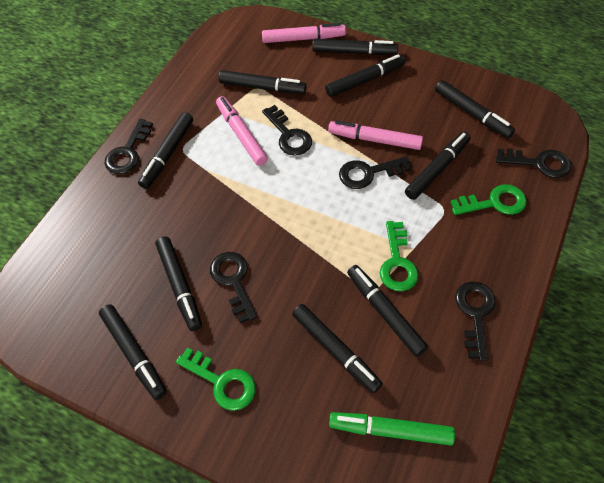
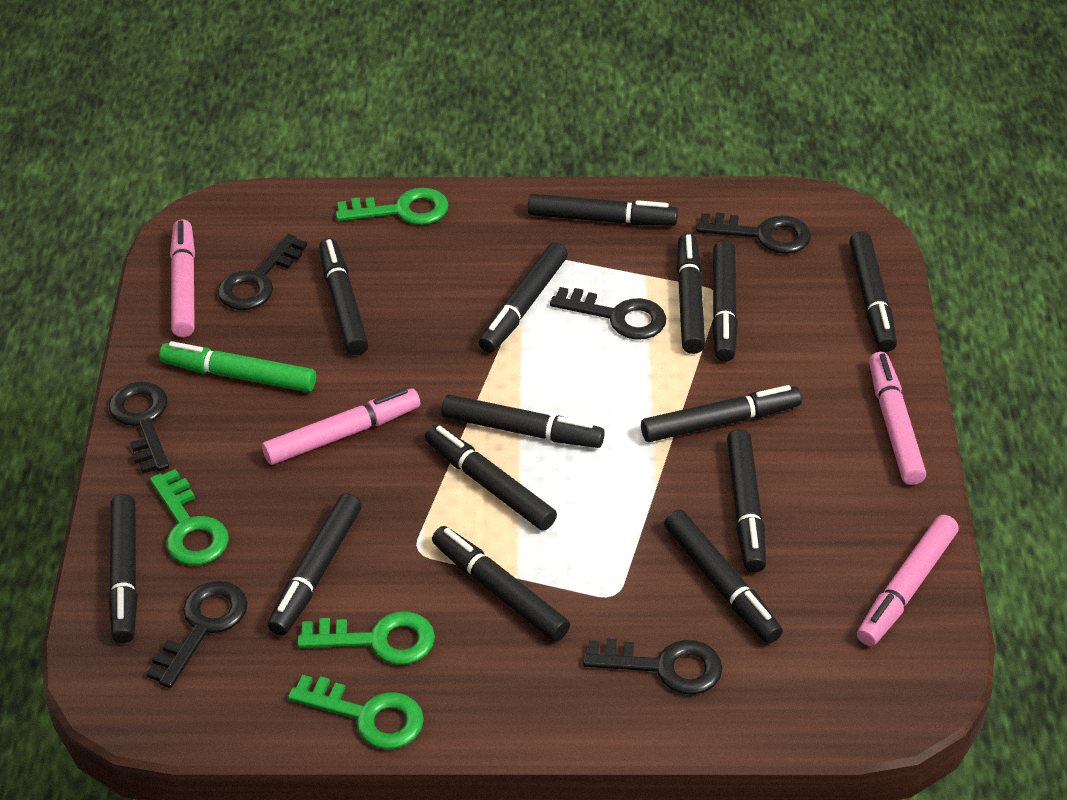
black marker: [99,304,167,400] [138,112,193,189] [155,236,202,331] [219,70,306,94] [292,304,383,393] [312,39,398,55] [325,54,405,97] [347,265,428,357] [405,132,471,200] [435,80,515,138] = 10 -> [108,494,138,643] [268,493,362,636] [319,238,369,355] [425,425,557,531] [432,526,570,642] [441,394,605,448] [479,242,568,353] [528,194,678,226] [641,385,802,442] [664,510,783,643] [676,233,705,354] [712,240,738,362] [727,429,766,572] [849,232,897,352] = 14
green key: [176,347,256,411] [380,221,419,291] [451,184,527,215] = 3 -> [150,469,229,565] [288,675,424,749] [297,611,435,665] [336,188,448,225] = 4
pink marker: [216,96,268,166] [262,23,346,43] [328,121,423,150] = 3 -> [170,219,195,337] [262,388,420,465] [857,515,959,646] [869,352,926,485] = 4

